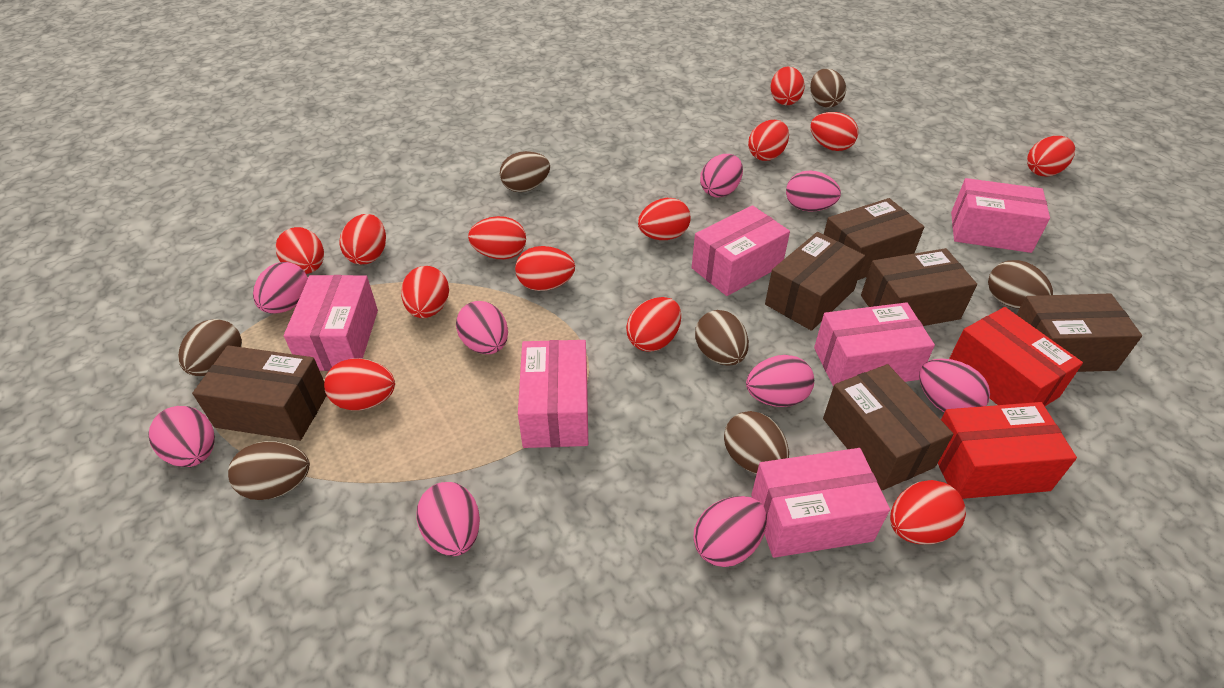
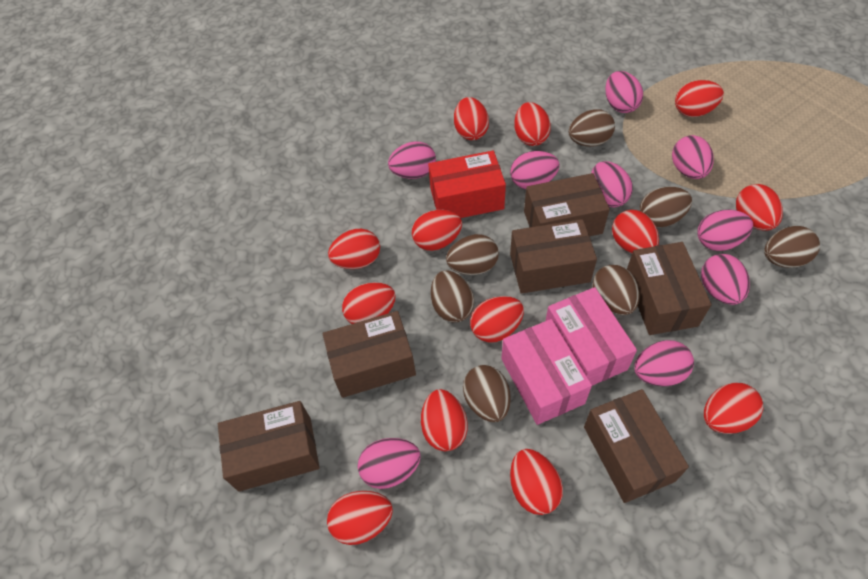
pink box: [284,275,378,371] [518,340,588,448] [692,205,790,296] [751,448,890,558] [814,302,935,387] [951,178,1050,253] = 6 -> [501,319,592,425] [546,287,637,386] = 2
red box: [938,402,1077,499] [949,307,1083,406] = 2 -> [428,151,506,218] = 1

